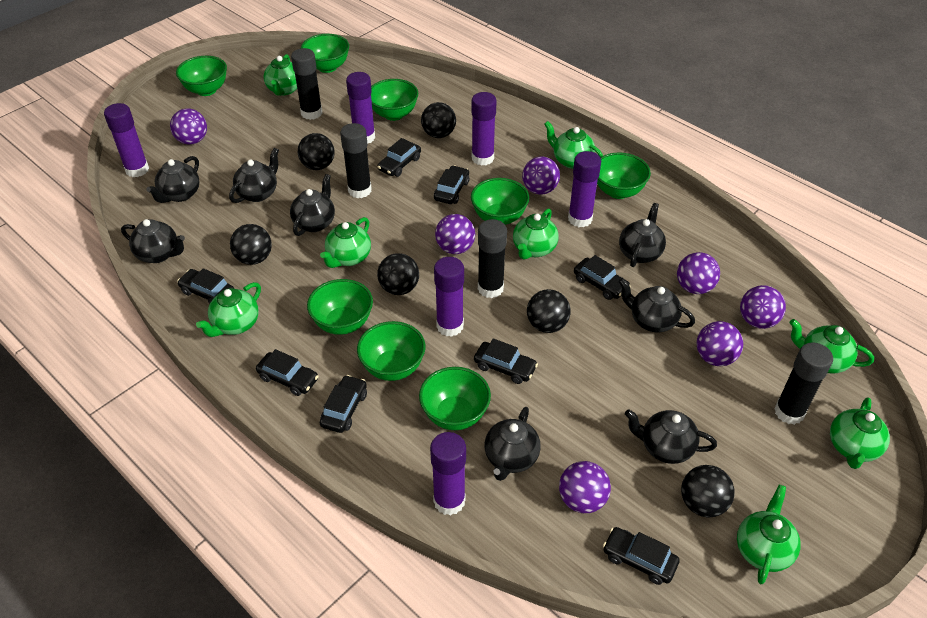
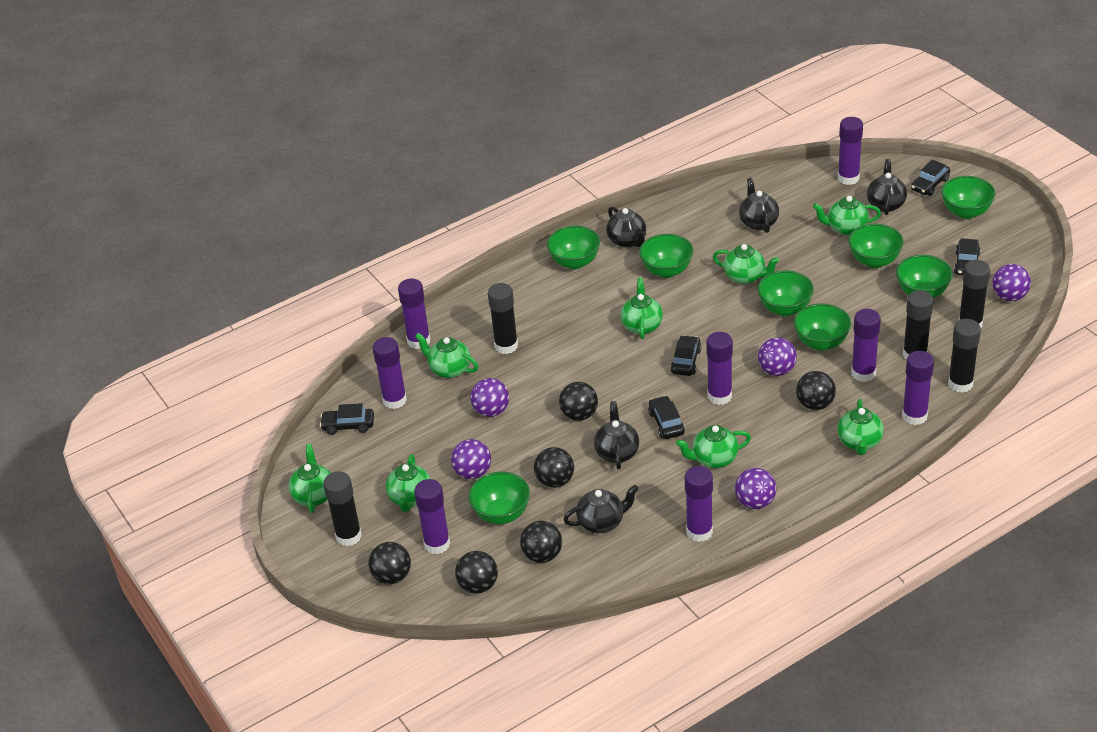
black car: [177,268,234,304] [256,349,319,396] [320,375,367,433] [377,138,421,177] [434,165,469,204] [474,338,538,384] [574,255,630,300] [603,527,680,585] = 8 -> [320,403,374,435] [648,396,685,439] [670,335,701,376] [911,160,950,196] [954,238,981,276] = 5
black glue stick: [291,48,322,120] [340,123,372,198] [478,219,507,298] [774,343,833,425] = 4 -> [323,471,362,546] [488,283,518,354] [903,290,934,360] [948,319,981,393] [959,260,990,328] = 5
black teapot: [121,219,185,263] [147,156,199,203] [229,148,279,203] [290,174,335,236] [484,407,541,481] [618,278,695,332] [619,203,666,267] [625,409,717,464] = 8 -> [563,485,639,533] [594,401,639,469] [606,207,646,248] [739,178,779,233] [867,159,907,215] = 5
purple ball: [170,108,207,145] [435,214,475,254] [522,157,560,194] [559,461,611,513] [677,252,720,294] [697,321,743,366] [740,285,786,329] = 7 -> [451,439,491,479] [470,378,509,417] [735,468,776,509] [758,337,797,376] [992,264,1031,301] = 5
purple glue stick: [104,103,149,177] [346,72,375,144] [430,432,466,516] [434,257,464,337] [471,92,497,166] [568,151,601,227] = 6 -> [372,337,407,409] [398,278,431,349] [414,479,450,554] [685,466,713,542] [706,332,733,405] [838,117,863,185] [851,309,881,382] [902,351,934,425] = 8

